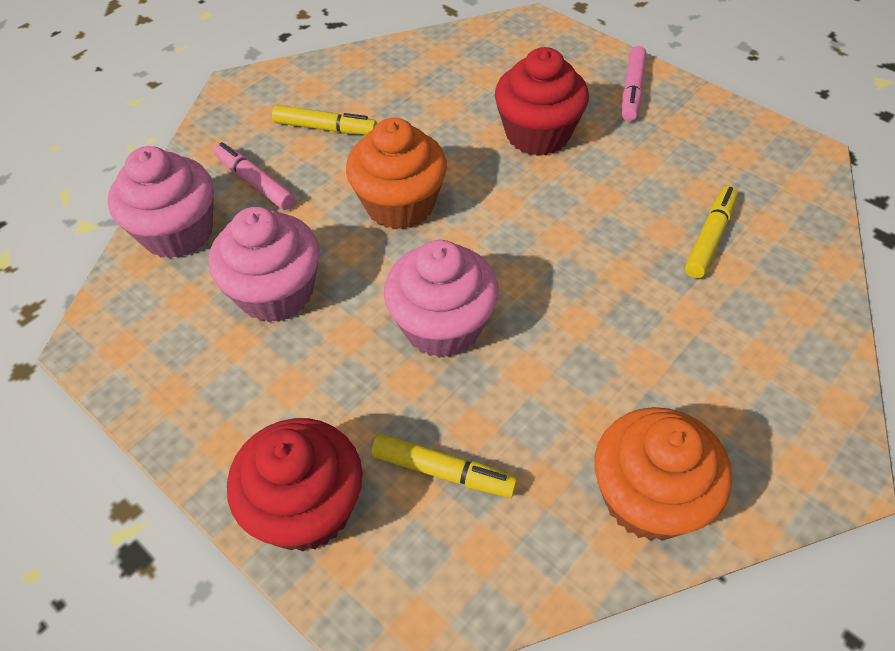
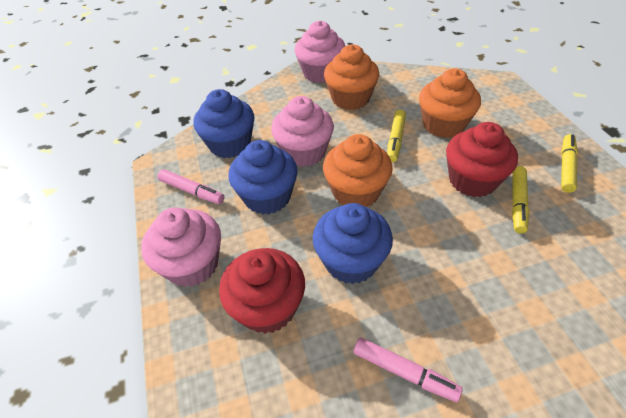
blue cupcake: none = 0 -> [193,89,254,158] [228,140,298,214] [313,203,393,284] = 3
orange cupcake: [346,118,447,229] [595,407,732,541] = 2 -> [323,134,393,207] [324,44,379,110] [419,69,481,138] = 3

